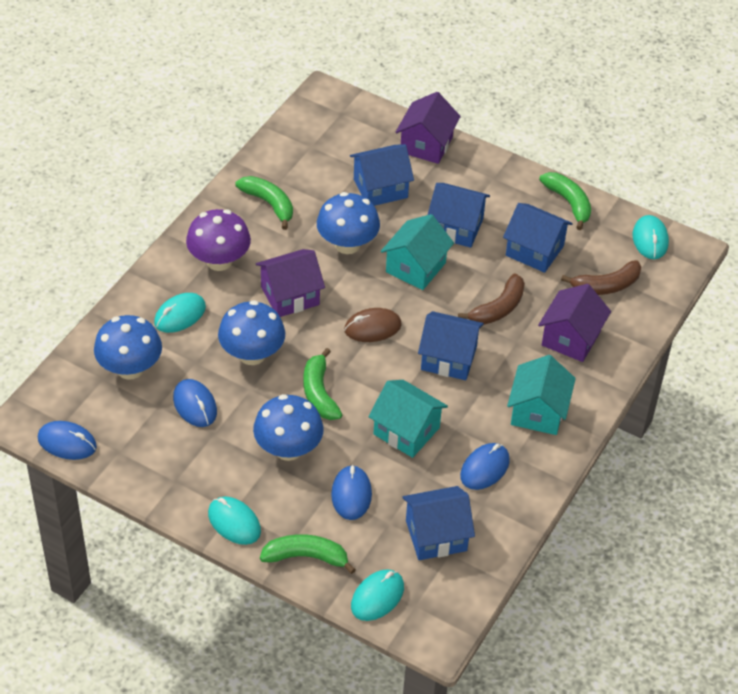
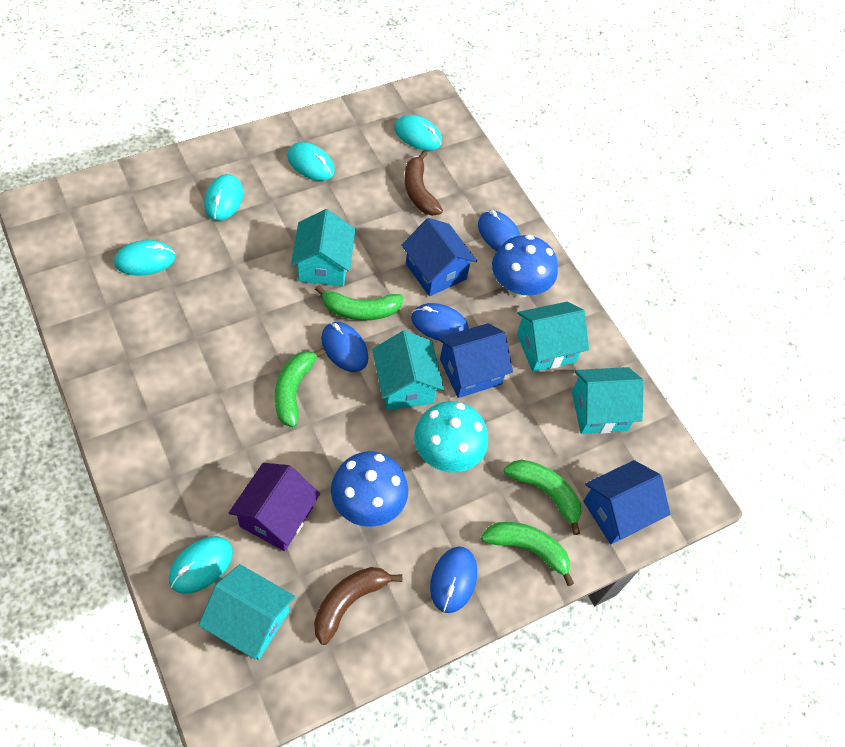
blue house: [350,144,414,206] [402,486,475,560] [418,311,484,380] [428,183,490,248] [503,203,573,273] = 5 -> [401,218,477,296] [438,323,513,398] [583,460,670,544] = 3
blue mushroom: [94,315,162,380] [218,300,285,365] [253,394,324,461] [317,192,380,254] = 4 -> [331,451,408,527] [492,234,558,298] = 2
brown mouse: [344,308,402,342] = 1 -> none = 0
purple house: [256,249,325,317] [396,92,461,164] [538,284,611,362] = 3 -> [229,463,320,551] = 1
purple mushroom: [186,209,251,271] = 1 -> none = 0
turquoise house: [368,380,448,458] [381,214,454,290] [507,355,576,435] = 3 -> [198,564,295,660] [291,209,355,286] [372,330,444,410] [517,302,589,372] [572,367,644,434] = 5
turquoise mouse: [154,293,206,333] [208,496,261,545] [351,569,404,621] [632,215,669,259] = 4 -> [114,240,175,276] [169,536,233,594] [204,174,243,221] [287,142,335,181] [394,115,442,151] = 5
turquoise mushroom: none = 0 -> [414,401,488,473] = 1

